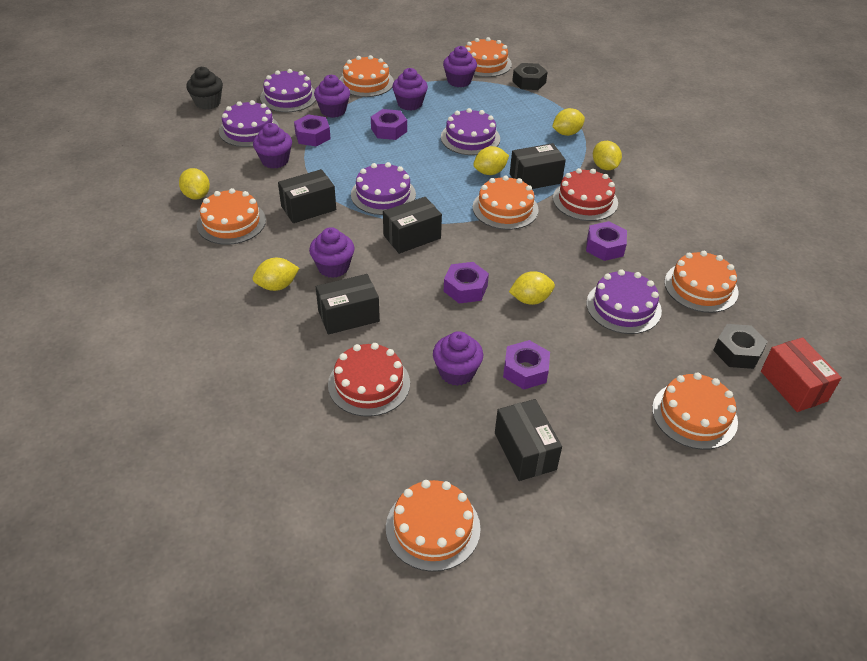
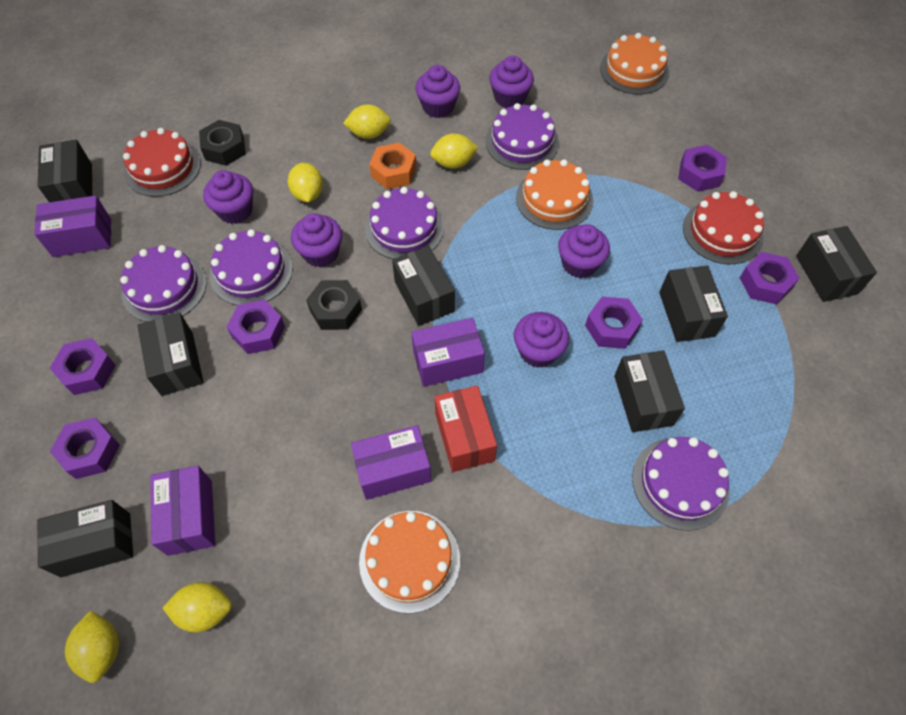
black box: [278,169,336,223] [316,274,380,335] [383,197,442,254] [495,399,562,481] [510,143,566,189] = 5 -> [37,500,133,577] [38,139,92,202] [137,313,204,396] [392,246,455,326] [614,350,685,432] [659,266,728,342] [796,226,877,302] = 7
black cupcake: [186,67,223,110] = 1 -> none = 0
orange cake: [197,188,266,245] [339,55,394,97] [386,480,481,572] [465,37,512,77] [473,175,539,230] [652,373,738,450] [664,251,739,313] = 7 -> [359,511,460,613] [516,160,593,230] [600,33,669,95] = 3
orange nut: none = 0 -> [369,143,417,189] = 1
purple box: none = 0 -> [34,195,111,257] [150,466,215,556] [351,425,431,500] [411,318,485,387] = 4
purple nut: [294,114,331,147] [371,109,407,140] [444,262,489,304] [503,340,550,390] [586,221,627,261] = 5 -> [50,338,116,395] [50,418,120,479] [227,300,285,354] [585,297,643,349] [678,145,727,192] [740,252,799,304] = 6
yellow lemon: [179,168,210,200] [253,258,299,291] [473,146,509,175] [509,271,555,305] [552,108,585,136] [593,141,622,170] = 6 -> [65,610,119,683] [163,582,232,632] [288,163,323,202] [343,104,391,139] [430,133,478,169] = 5

